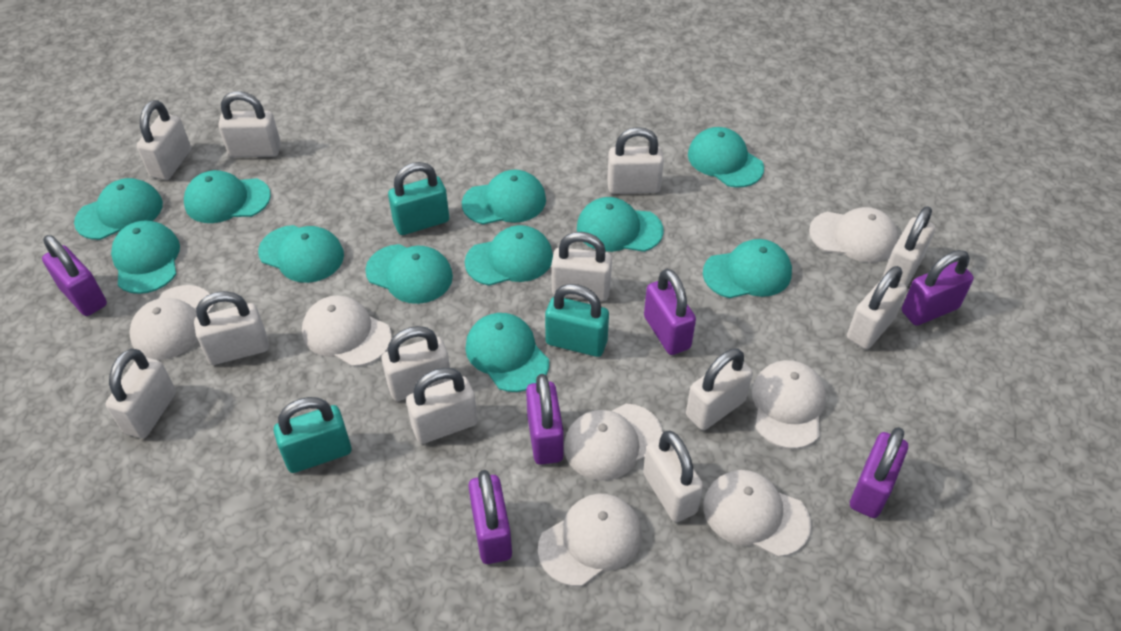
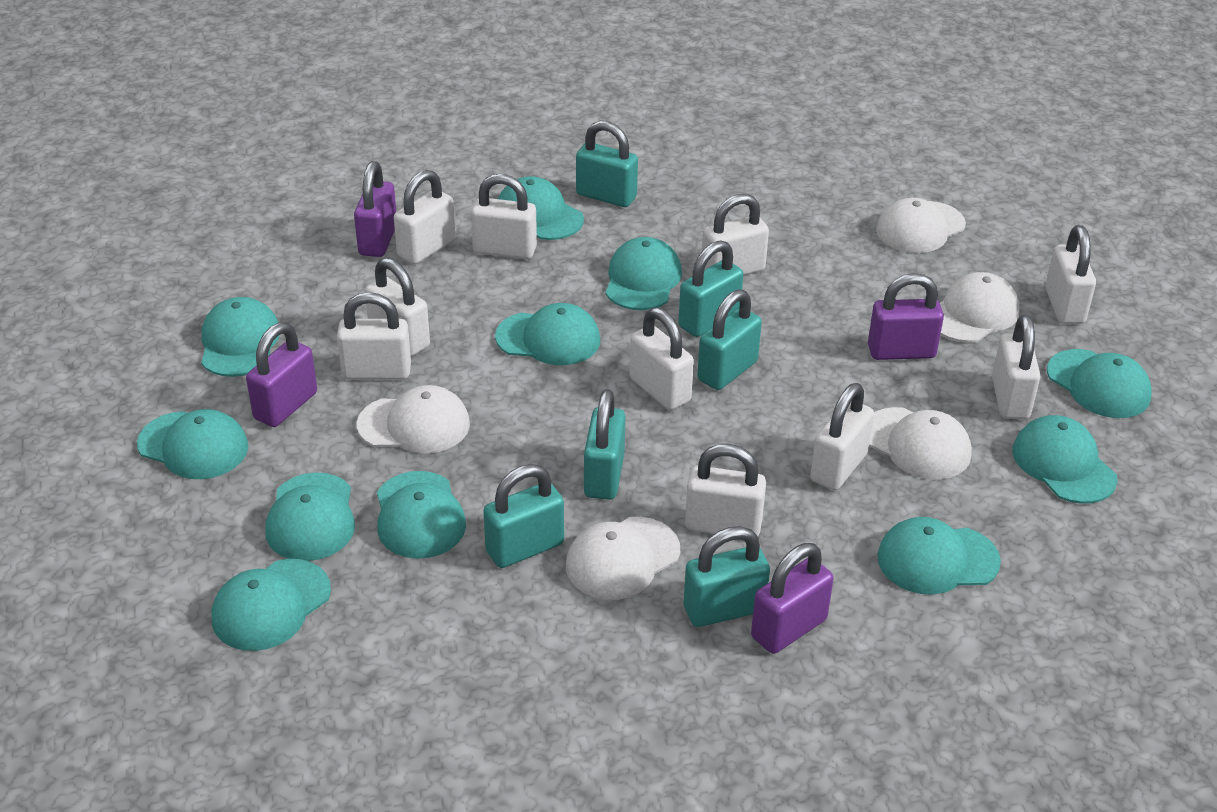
purple padlock: [42,235,107,316] [468,470,512,564] [526,374,564,465] [644,269,696,355] [850,427,908,518] [902,250,974,326] = 6 -> [246,322,317,427] [354,161,396,257] [751,543,834,654] [868,273,944,360] = 4
turquoise padlock: [274,397,351,473] [388,162,449,235] [545,284,609,357] = 3 -> [483,464,564,568] [576,121,638,207] [584,389,625,500] [678,240,743,337] [683,526,770,627] [697,289,762,390] = 6
white cap: [129,285,214,360] [302,296,392,367] [538,494,642,586] [564,404,663,481] [704,470,811,557] [752,360,826,449] [809,207,899,263] = 7 -> [357,385,470,453] [566,517,680,600] [869,407,972,480] [876,198,966,253] [940,272,1019,343] = 5
white padlock: [106,349,176,438] [137,100,191,180] [194,291,269,365] [218,91,281,157] [382,326,451,401] [406,368,478,444] [551,232,612,301] [607,127,664,194] [643,431,704,522] [686,348,753,430] [847,266,907,349] [883,206,935,286] = 12 -> [337,292,411,379] [365,258,430,356] [394,170,456,264] [471,174,537,259] [629,307,694,410] [685,444,766,536] [702,194,769,276] [810,383,874,490] [992,315,1041,419] [1045,225,1096,324] = 10

